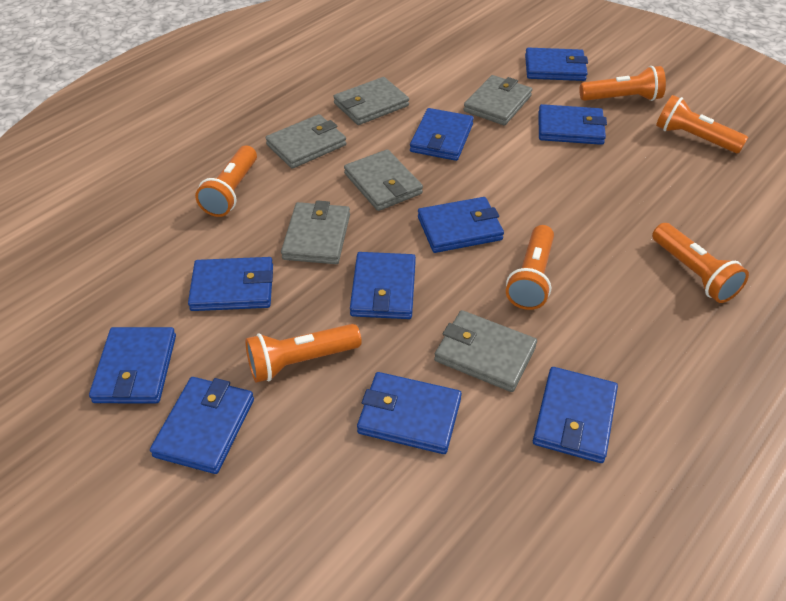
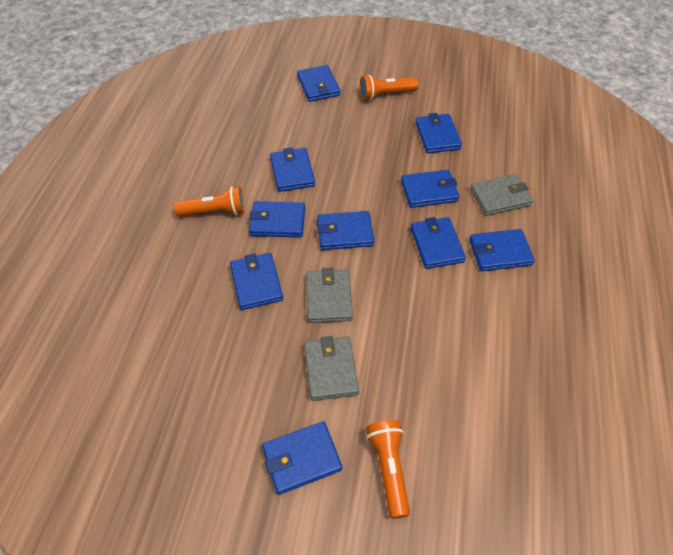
grey wallet: [266,114,346,169] [281,200,350,264] [333,77,409,125] [344,149,423,211] [434,310,537,392] [463,75,532,125] = 6 -> [304,336,359,401] [306,268,353,323] [470,174,533,216] = 3
orange flashlight: [195,146,257,217] [245,324,362,383] [506,225,554,310] [580,66,666,101] [652,223,749,303] [656,95,748,153] = 6 -> [174,186,245,217] [360,75,419,101] [366,420,410,519] = 3

